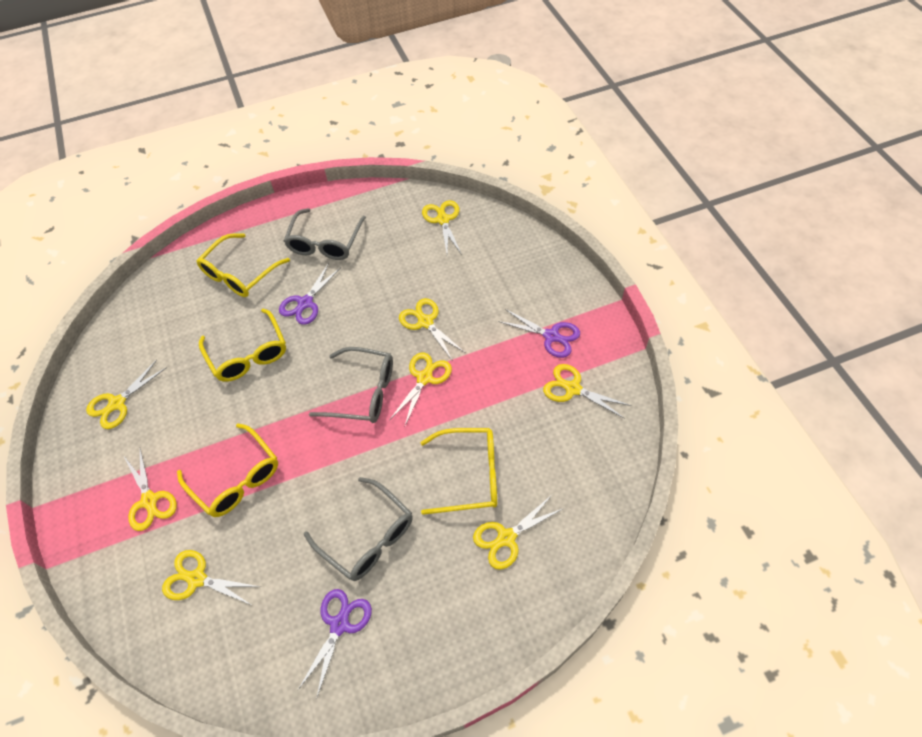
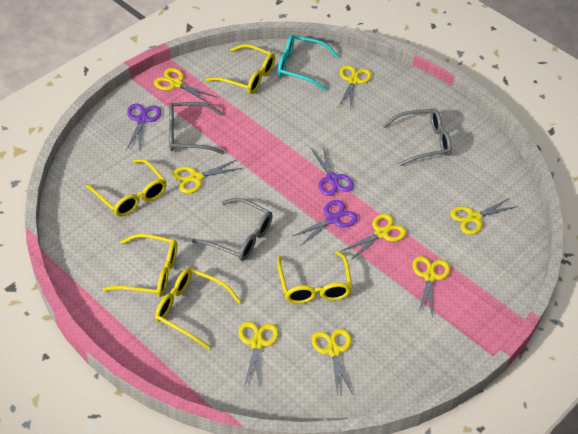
turquoise glasses: none = 0 -> [277,34,338,91] = 1
yellow glasses: [177,423,278,517] [196,233,290,297] [199,308,286,382] [420,428,497,515] = 4 -> [86,159,167,217] [103,234,177,297] [155,268,241,350] [205,44,275,94] [277,251,352,304] = 5

